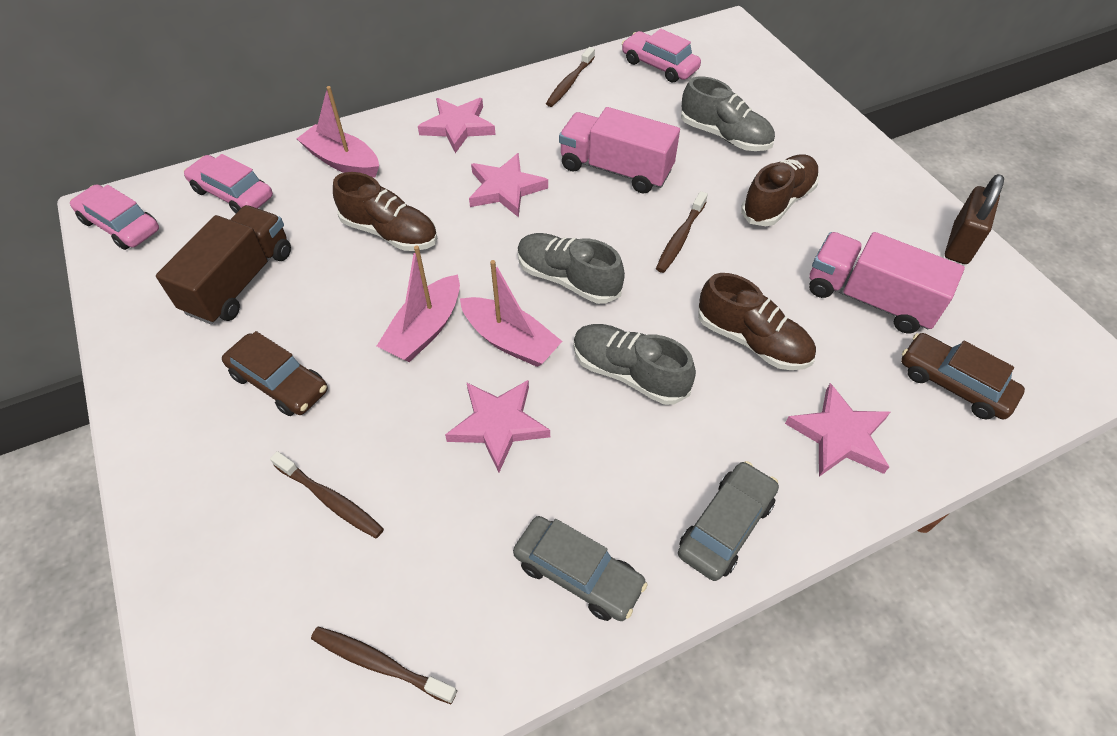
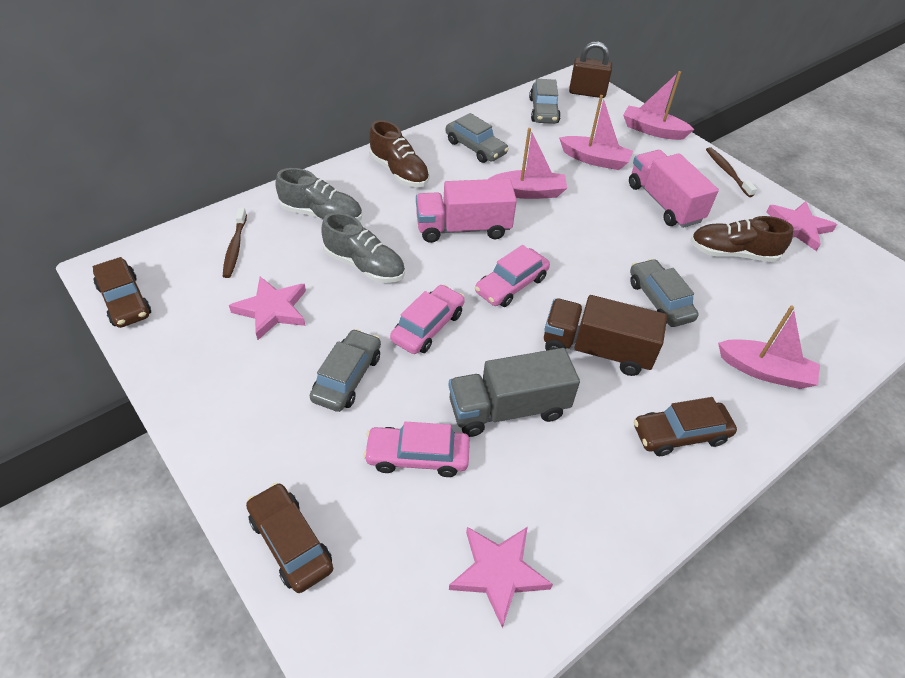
brown car: [222,331,328,416] [901,333,1025,420] = 2 -> [92,257,151,328] [246,483,333,593] [634,397,737,456] = 3
brown shoe: [333,172,437,251] [698,273,816,370] [741,154,819,226] = 3 -> [369,120,430,187] [690,216,794,262] = 2
brown toothbrush: [270,451,384,538] [311,627,457,704] [546,47,595,107] [656,191,708,273] = 4 -> [223,208,247,278] [706,147,757,197] = 2
grey car: [513,516,648,621] [678,461,779,581] = 2 -> [310,329,381,412] [446,113,509,163] [529,79,561,124] [630,259,699,327] = 4
grey shoe: [517,233,625,304] [573,324,696,405] [681,76,775,151] = 3 -> [275,168,362,221] [322,213,405,283] = 2
grey truck: none = 0 -> [449,348,580,437] = 1
pink boat: [297,86,379,178] [377,245,460,362] [460,260,562,367] = 3 -> [488,128,567,199] [559,95,633,170] [623,71,695,140] [718,306,820,389] = 4
pink star: [418,98,495,153] [445,380,550,472] [469,153,548,217] [785,383,890,477] = 4 -> [229,277,306,340] [449,527,553,628] [766,201,837,251] = 3

